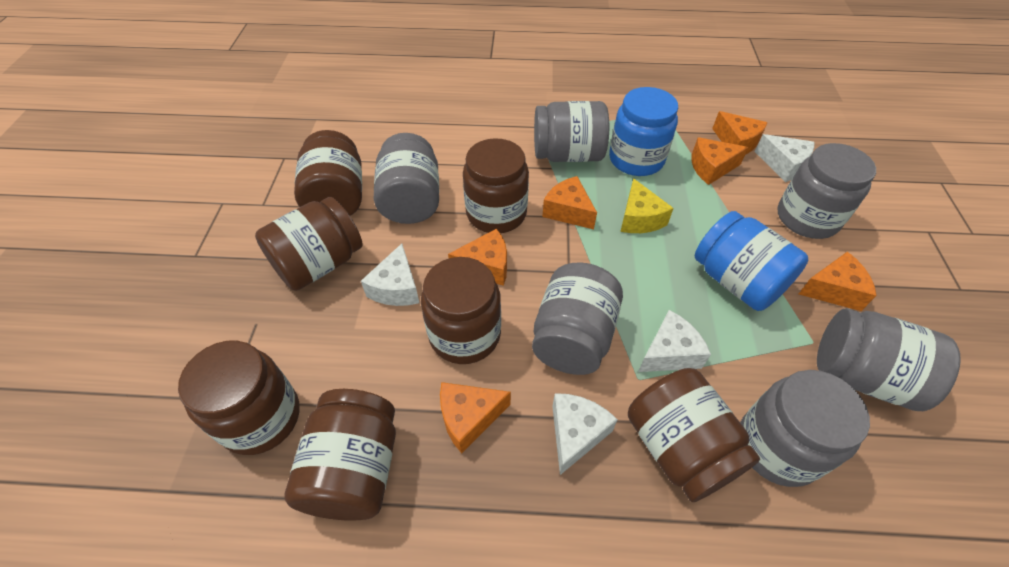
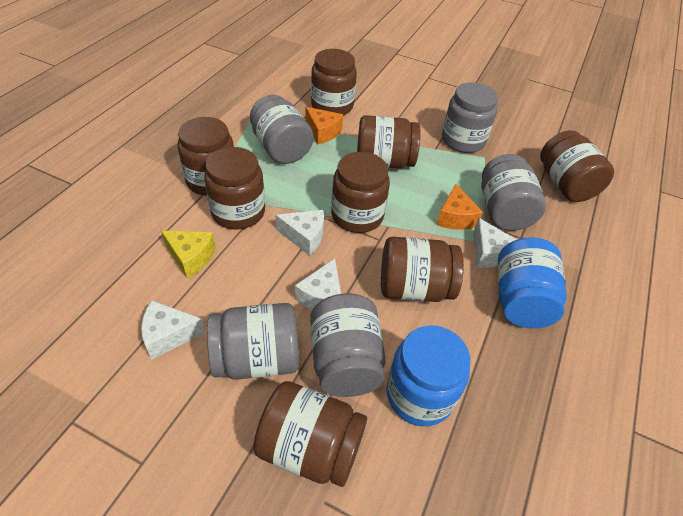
brown jar: [178,340,299,455] [255,197,363,291] [284,389,396,521] [294,130,362,216] [421,257,501,364] [463,138,529,233] [628,368,760,502] = 7 -> [177,117,234,196] [204,147,265,229] [253,381,367,487] [311,49,357,115] [331,152,390,233] [357,115,421,169] [381,237,464,302] [540,130,614,202] = 8
grey jar: [374,133,439,224] [532,262,623,375] [534,101,609,162] [740,370,870,487] [778,143,876,239] [817,308,961,411] = 6 -> [207,303,299,380] [250,95,313,164] [310,293,386,397] [442,82,498,153] [481,154,546,231] = 5
orange cheese: [440,382,511,453] [448,229,507,286] [542,176,597,229] [691,137,749,185] [712,111,768,155] [799,252,877,311] = 6 -> [305,107,343,145] [436,184,483,230] = 2

